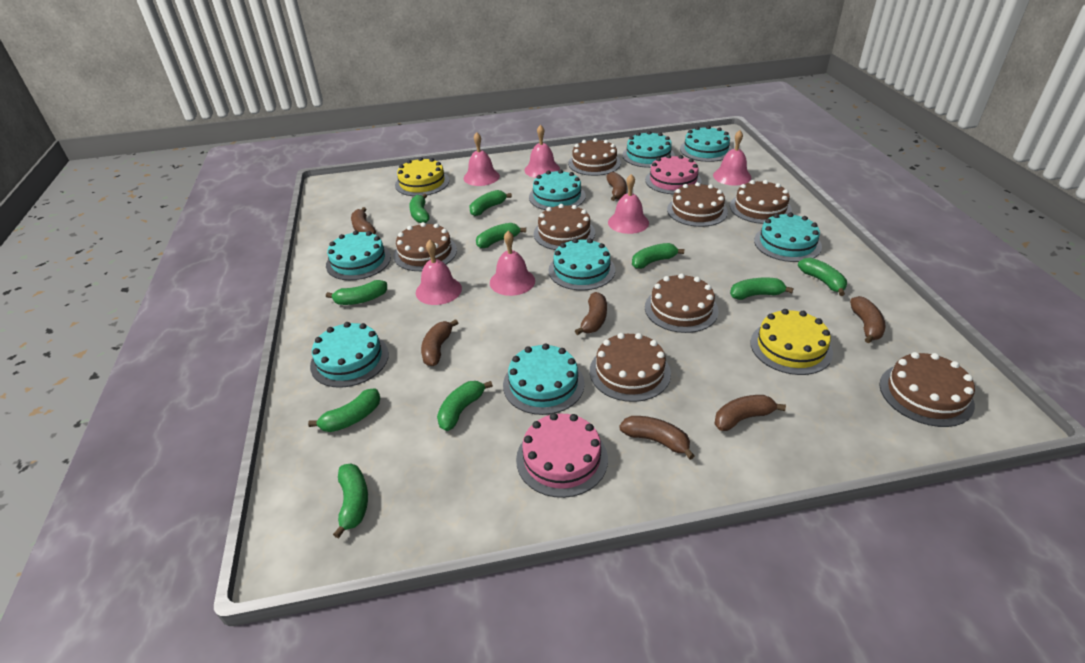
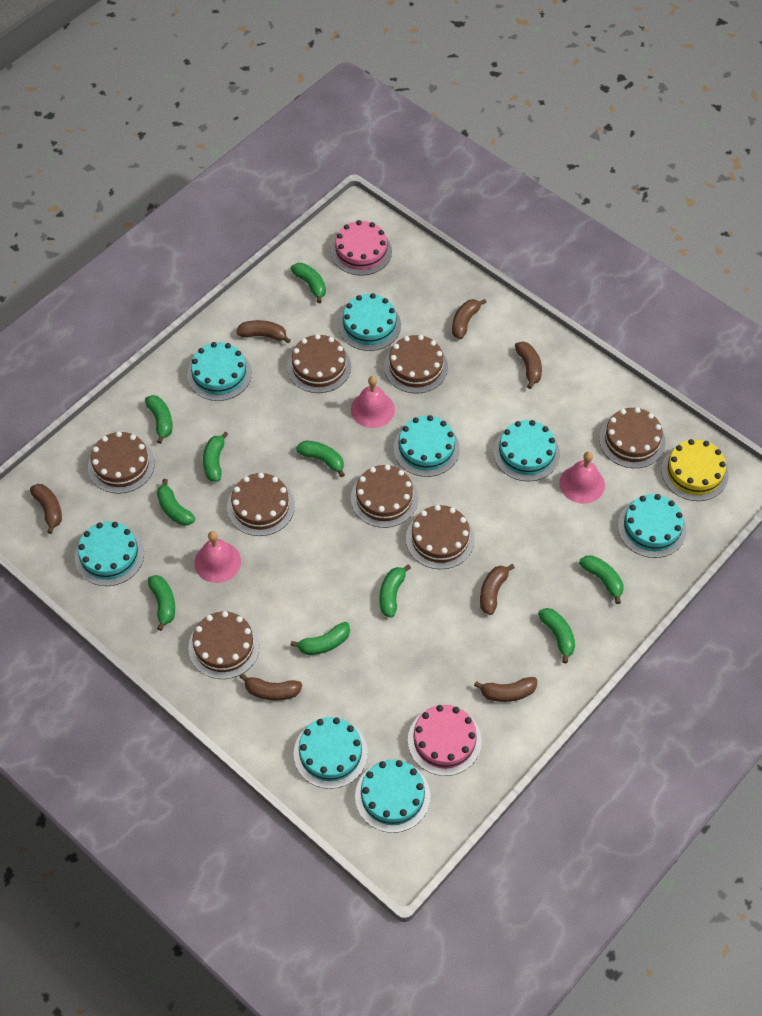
pink bell: [416,240,462,305] [464,132,500,186] [490,231,535,296] [525,125,560,178] [608,174,649,234] [713,130,751,186] = 6 -> [194,531,241,583] [351,376,395,428] [559,452,605,504] = 3
yellow cake: [395,157,449,196] [750,309,833,375] = 2 -> [661,439,729,501] = 1

